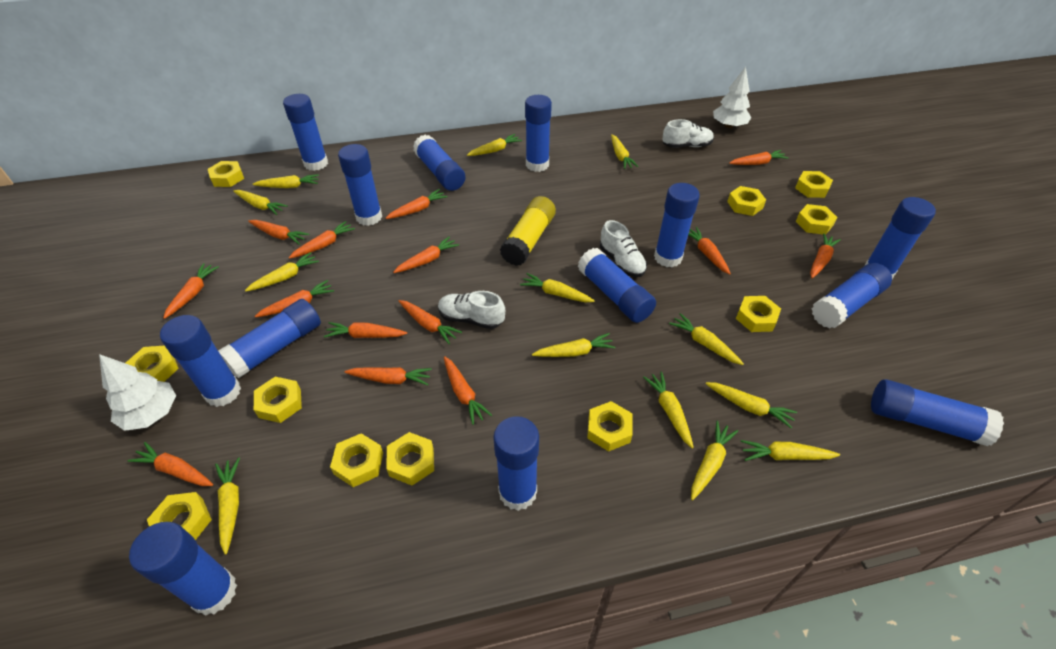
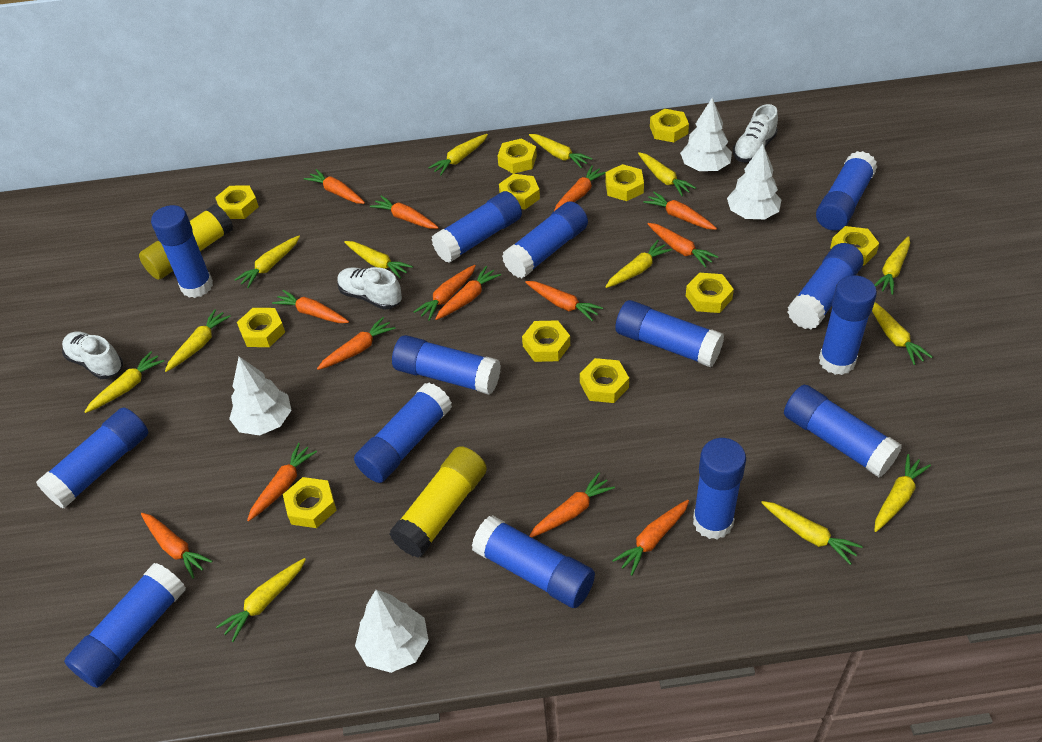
blue glue stick: [129,522,237,616] [160,315,241,407] [218,299,321,378] [283,94,328,171] [338,144,382,226] [413,135,465,191] [493,416,539,511] [525,95,552,172] [578,248,656,323] [654,183,700,267] [811,263,892,329] [864,197,936,279] [871,379,1004,446] = 13 -> [36,407,148,509] [64,563,186,688] [151,205,213,298] [354,383,452,483] [392,335,501,395] [431,191,522,263] [472,515,595,608] [502,202,588,278] [615,300,724,367] [693,438,746,539] [784,385,902,477] [787,243,864,329] [816,151,877,231] [819,275,877,375] = 14
white tree: [99,354,176,431] [713,67,751,128] = 2 -> [229,357,292,435] [355,590,429,673] [680,98,732,171] [727,144,782,219] = 4
yellow glue stick: [500,196,556,266] = 1 -> [139,204,233,280] [389,446,487,557] = 2

